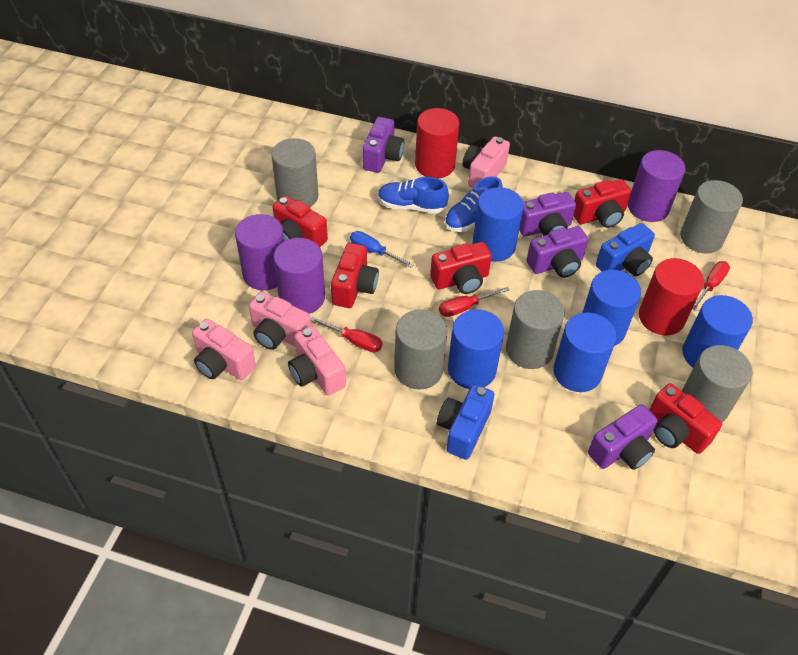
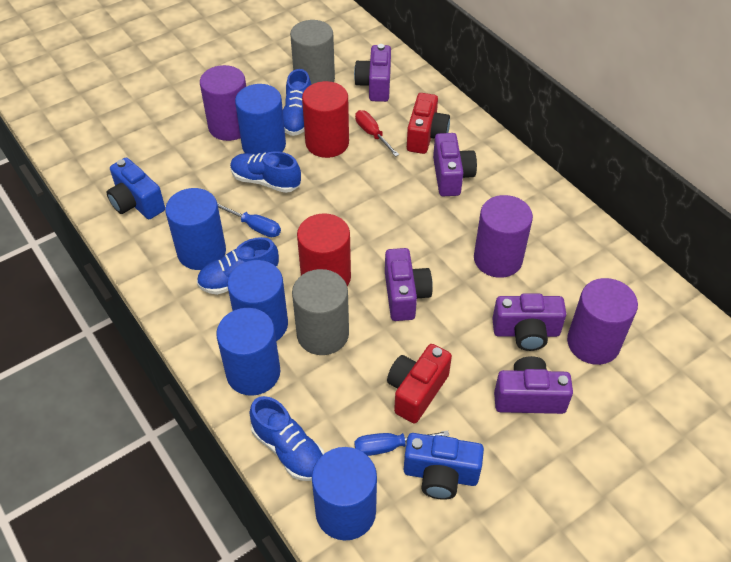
blue screwdriver: [350,231,414,268] = 1 -> [217,203,281,237] [354,430,449,456] = 2
blue shoe: [378,177,449,214] [445,176,503,232] = 2 -> [197,237,279,295] [230,151,301,193] [250,396,325,481] [283,69,311,136] = 4
grey cylinder: [271,138,318,207] [394,309,448,390] [506,290,565,369] [680,180,743,254] [682,345,752,422] = 5 -> [290,20,335,85] [292,269,349,355] = 2
pink camera: [192,319,256,380] [249,292,311,350] [288,326,346,396] [462,136,510,188] = 4 -> none = 0
purple camera: [362,117,404,173] [519,192,576,237] [527,226,588,278] [588,404,658,470] = 4 -> [354,44,391,102] [385,248,433,321] [433,133,477,196] [492,294,566,351] [494,356,573,414] = 5
red camera: [273,196,328,247] [331,243,379,308] [430,242,492,294] [574,179,631,228] [649,383,722,454] = 5 -> [387,344,452,424] [407,93,450,154] = 2
red screwdriver: [311,317,382,352] [439,287,509,317] [693,261,730,310] = 3 -> [355,110,399,157] = 1

